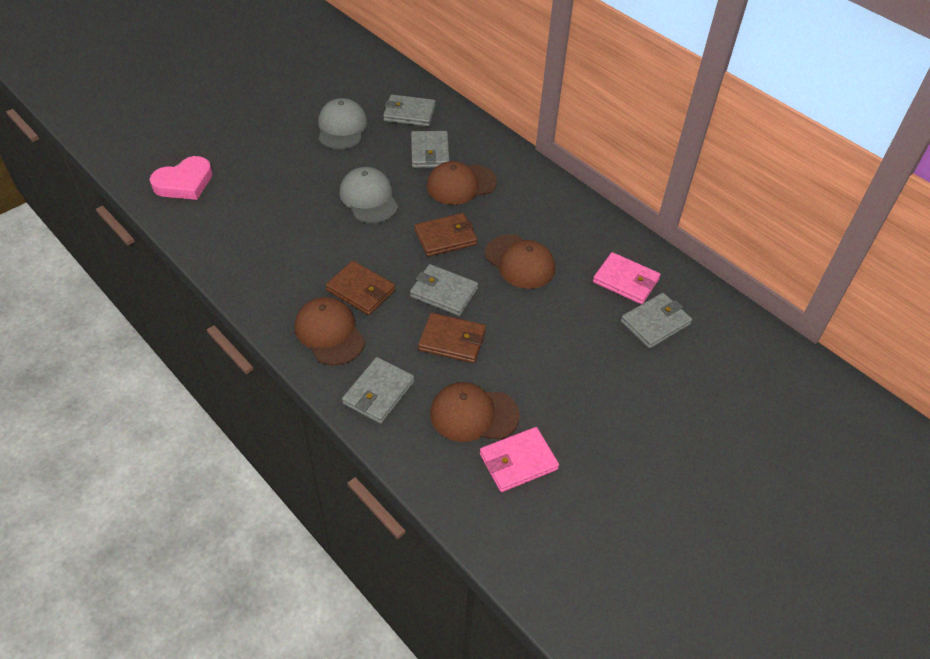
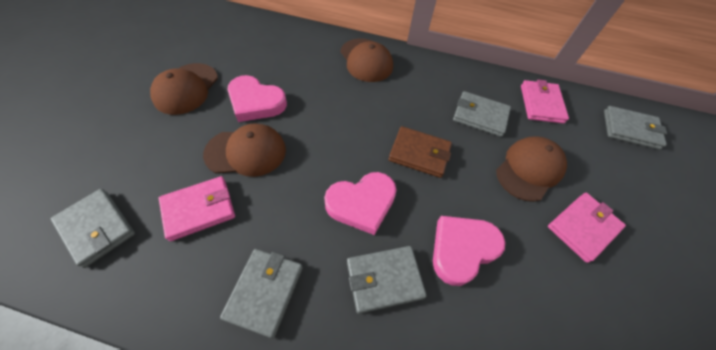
brown wallet: [326,261,395,315] [414,213,477,257] [418,313,486,363] = 3 -> [389,126,452,178] = 1
grey cap: [318,98,367,150] [339,167,398,223] = 2 -> none = 0
pink heart: [150,156,213,200] = 1 -> [227,75,287,122] [324,172,397,235] [433,216,505,286] = 3
pink wallet: [480,427,559,492] [593,252,660,304] = 2 -> [158,176,235,241] [521,79,569,124] [548,193,626,263] = 3

